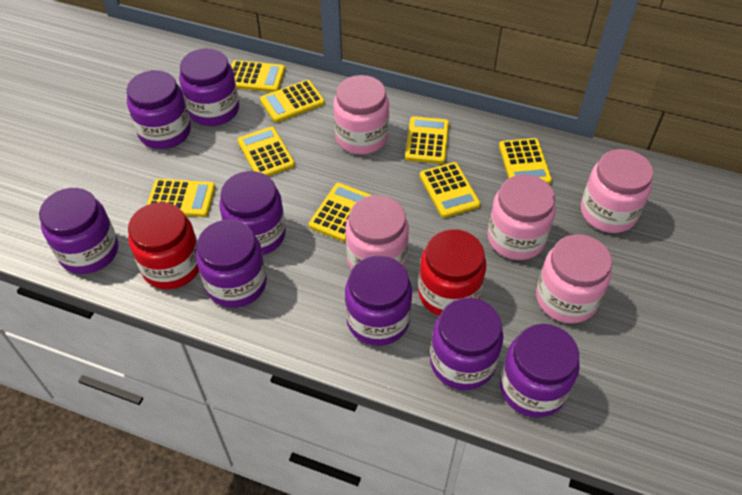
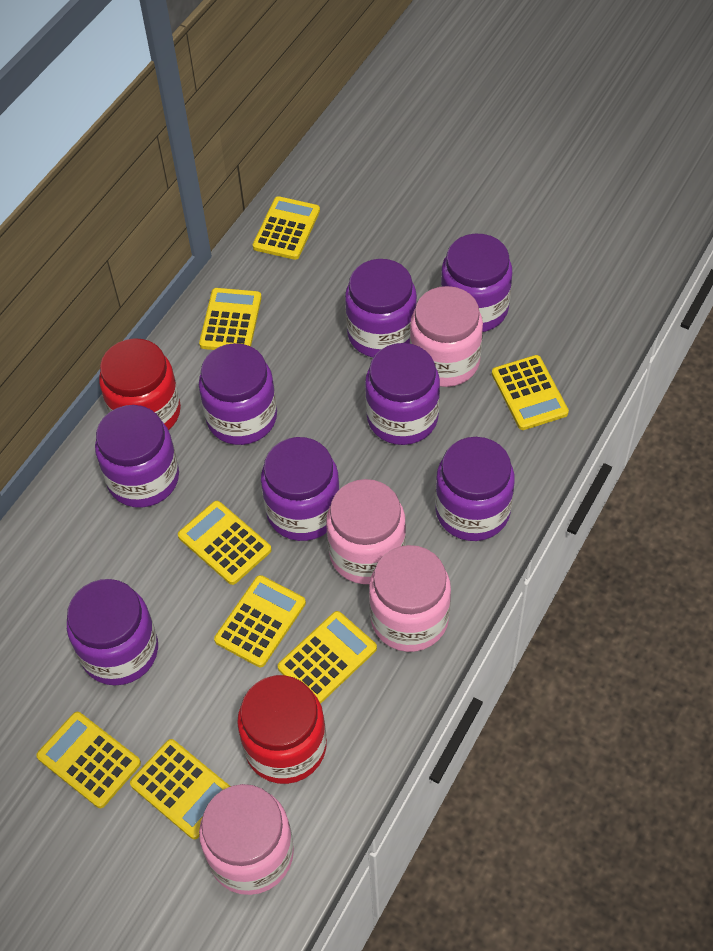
pink jar: [333,75,389,155] [345,195,409,270] [487,174,556,260] [536,234,612,323] [581,149,653,233] = 5 -> [199,784,294,895] [326,479,406,584] [369,545,451,652] [410,286,483,387] = 4

